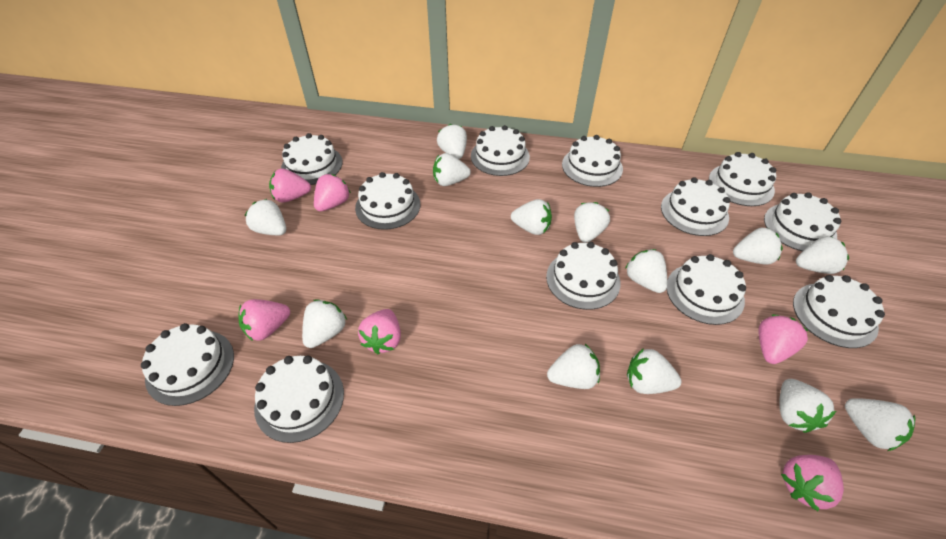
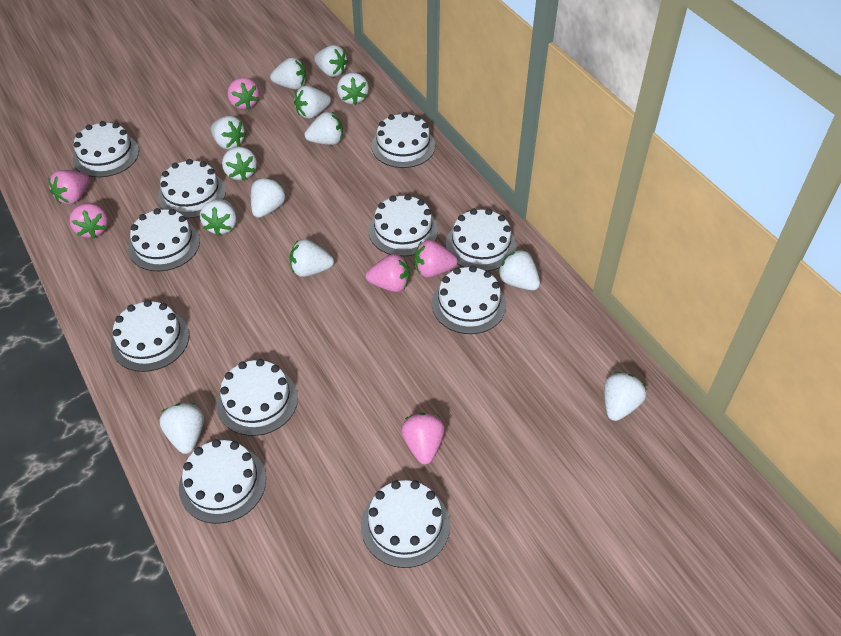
white cake: [141,323,234,406] [254,355,344,443] [281,133,343,185] [355,172,420,230] [471,125,530,176] [546,242,621,310] [562,135,623,187] [661,177,730,236] [667,254,746,325] [709,152,776,206] [764,192,841,251] [793,275,885,348] = 12 -> [73,121,139,177] [111,300,189,372] [128,208,200,271] [158,159,226,219] [179,439,266,524] [216,359,298,436] [361,480,450,568] [369,194,438,257] [372,112,435,168] [432,266,506,334] [446,209,516,271] = 11

